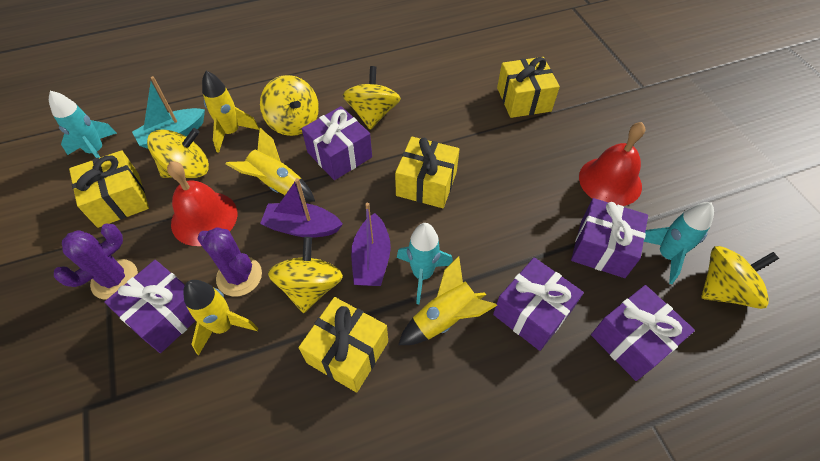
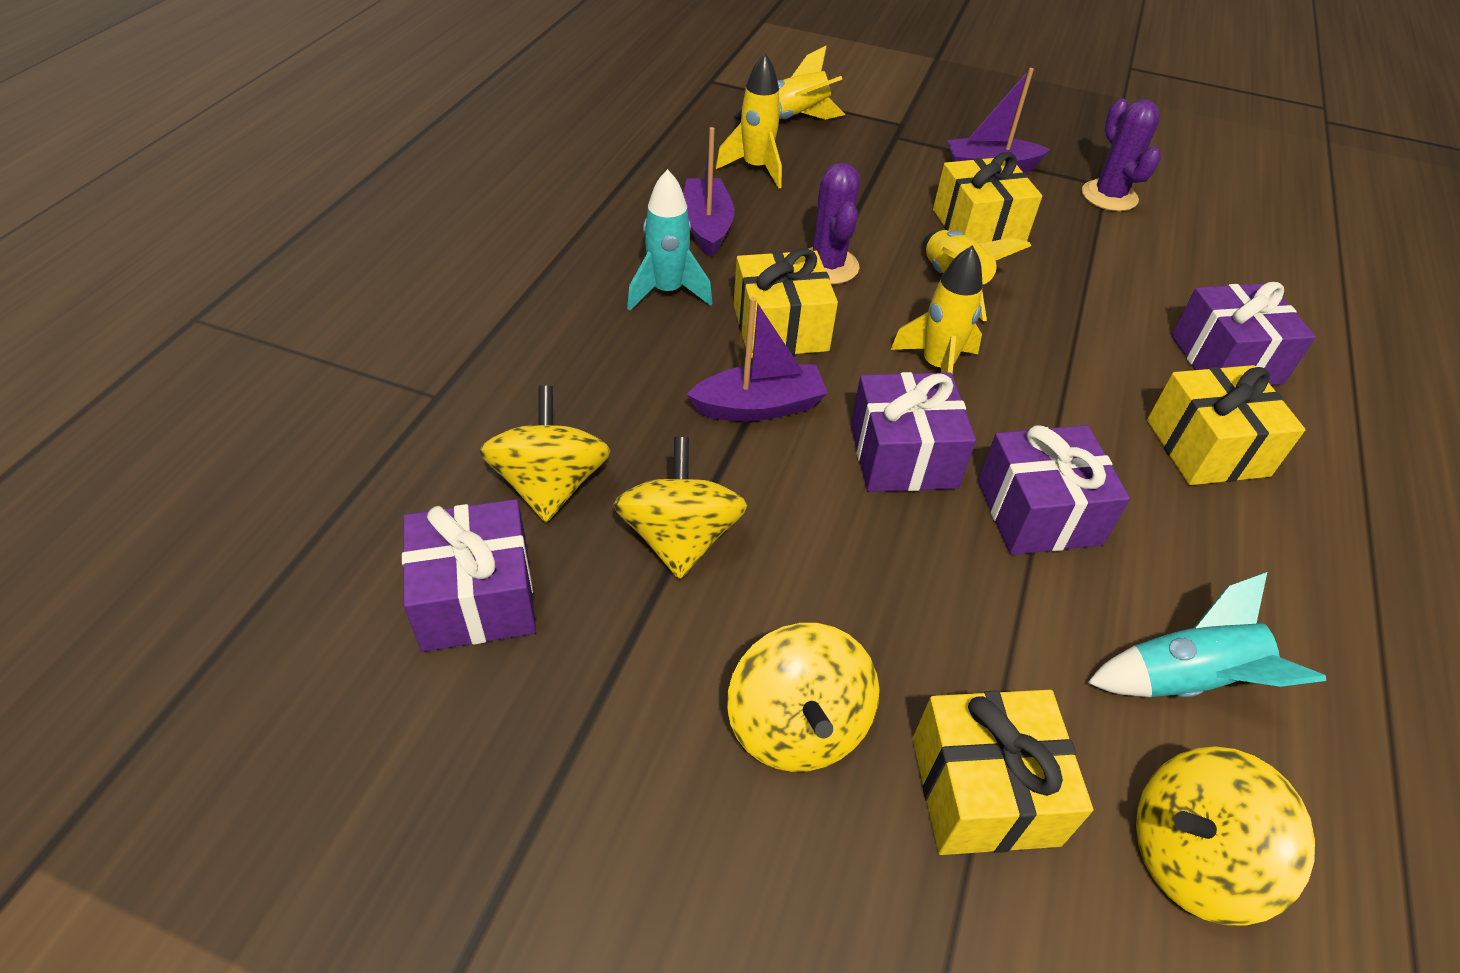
purple boat: [260,178,343,238] [351,203,391,286] = 2 -> [683,127,735,257] [686,297,828,422] [947,68,1051,173] = 3
purple gift: [105,260,196,353] [302,106,372,180] [493,257,584,351] [571,198,648,278] [591,285,695,381] = 5 -> [402,499,536,652] [850,372,976,492] [978,425,1130,555] [1171,282,1316,385] = 4
red bell: [167,161,237,246] [579,122,645,206] = 2 -> none = 0
turquoise boat: [132,76,205,149] = 1 -> none = 0
turquoise rocket: [49,91,117,158] [397,223,453,305] [644,202,714,284] = 3 -> [627,169,713,311] [1087,572,1326,698] = 2
yellow spinning top: [147,128,209,178] [260,75,319,136] [268,237,343,313] [343,66,401,130] [702,246,779,309] = 5 -> [479,385,610,522] [613,437,747,579] [727,623,879,772] [1136,746,1315,926] = 4

